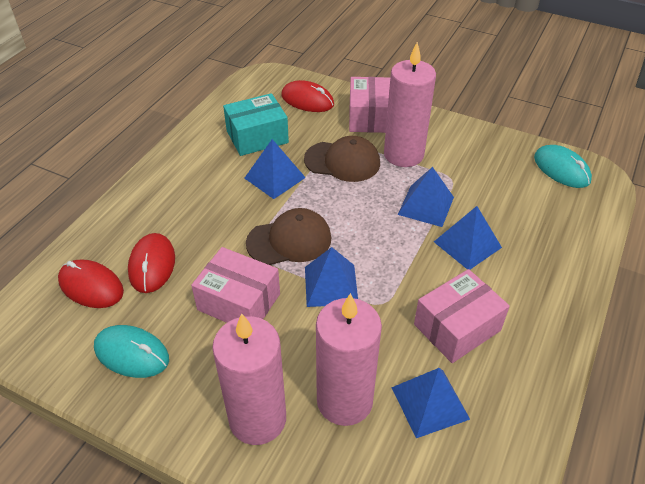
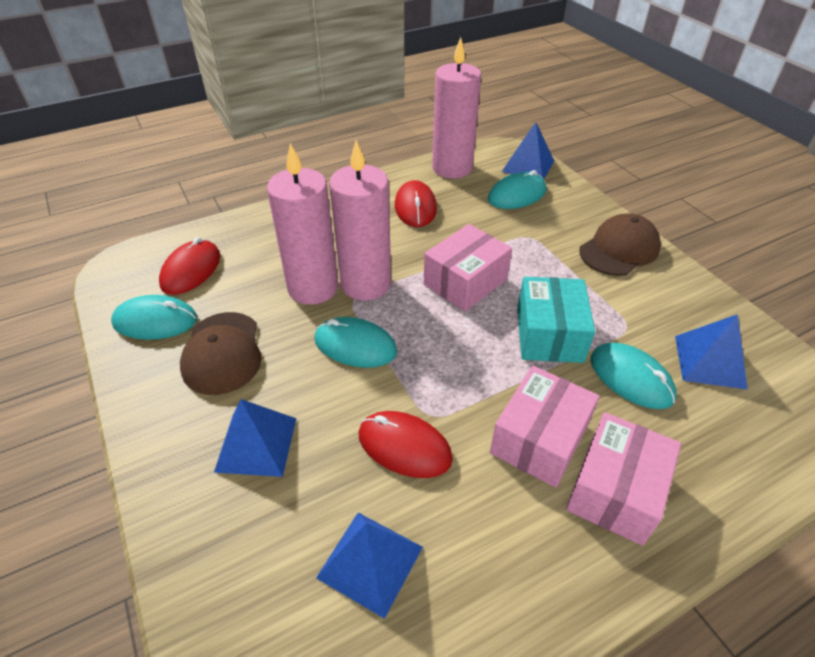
blue pyramid: [244,139,306,199] [305,247,358,307] [391,368,470,438] [398,167,454,227] [434,206,502,270] = 5 -> [214,399,297,477] [316,513,423,619] [502,122,554,179] [675,314,748,390] = 4
turquoise mouse: [94,325,169,378] [534,145,592,188] = 2 -> [111,295,197,340] [314,317,397,368] [488,170,546,209] [591,342,677,409] = 4

